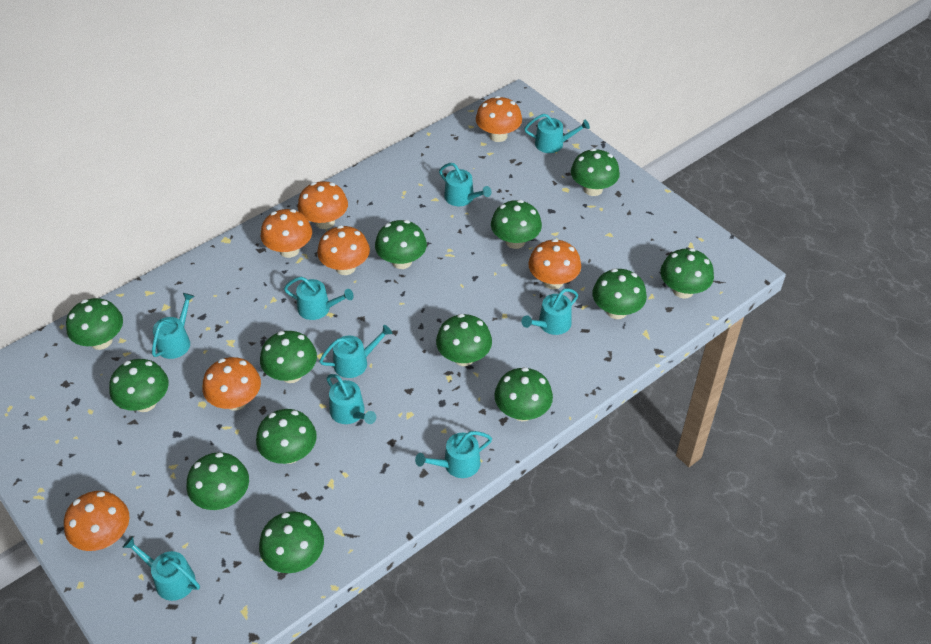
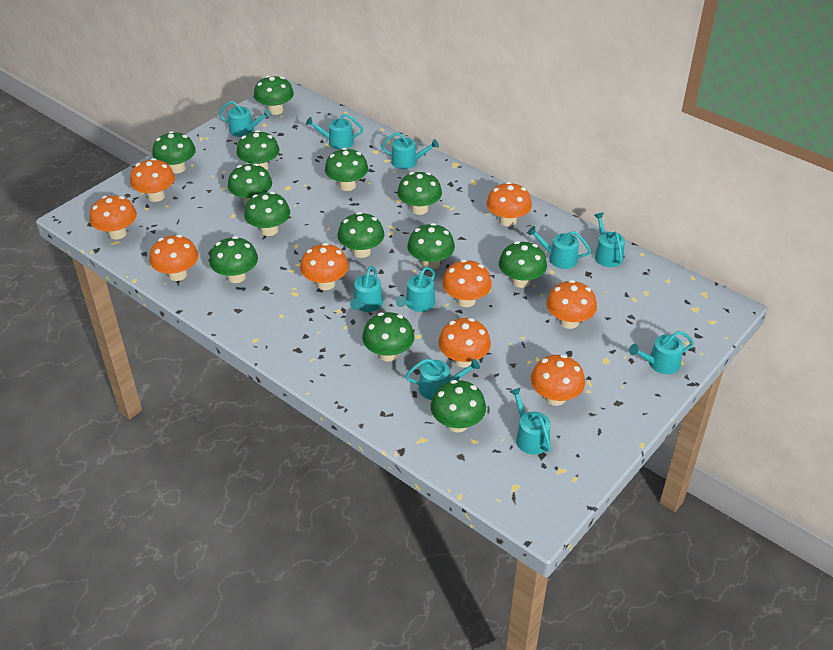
orange mushroom: [64,491,129,551] [202,357,261,411] [261,209,312,258] [298,181,348,229] [317,225,370,275] [476,96,522,142] [528,239,581,289] = 7 -> [90,196,137,240] [130,158,175,202] [150,235,198,281] [300,243,349,290] [438,318,491,368] [442,259,492,307] [486,182,532,227] [531,354,585,406] [546,280,597,329] = 9
turquoise watering can: [122,536,200,601] [152,293,194,359] [284,277,354,320] [319,325,392,378] [326,374,376,424] [415,431,492,478] [439,163,492,206] [521,288,578,335] [524,114,590,153] = 9 -> [219,101,272,137] [306,114,363,150] [350,266,383,312] [381,132,439,169] [396,267,435,312] [405,359,480,400] [509,388,551,455] [527,226,591,269] [594,213,625,267] [629,331,694,374] = 10

